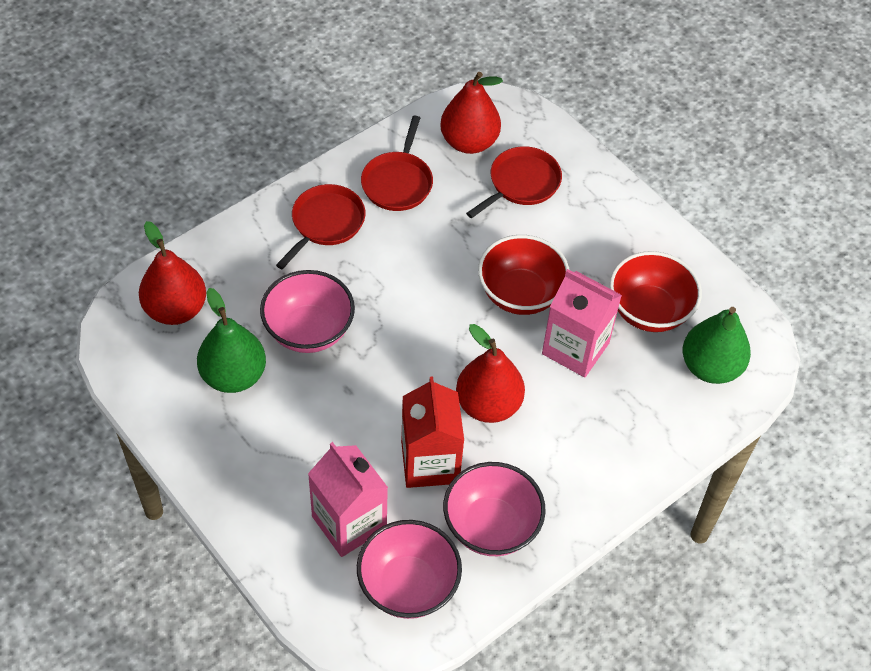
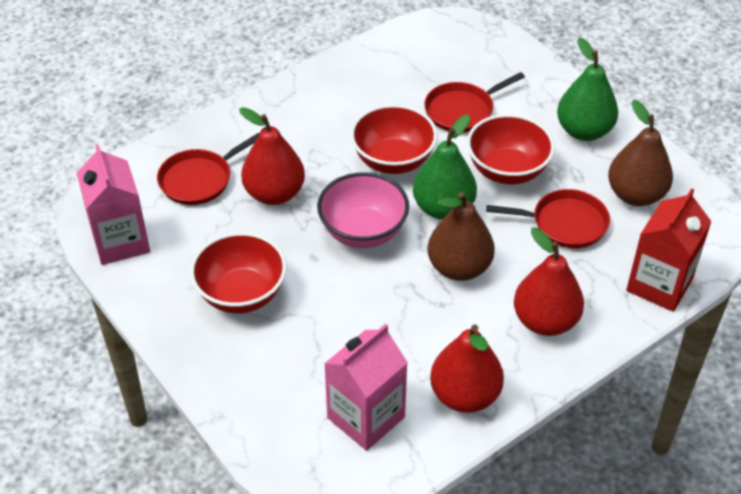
brown pear: none = 0 -> [427,192,495,281] [608,100,673,206] = 2
pink bowl: [260,270,355,353] [357,520,462,619] [443,462,546,556] = 3 -> [317,172,409,248] = 1
red bowl: [478,235,569,315] [610,251,702,332] = 2 -> [190,232,287,313] [350,104,438,174] [467,114,555,184] = 3

